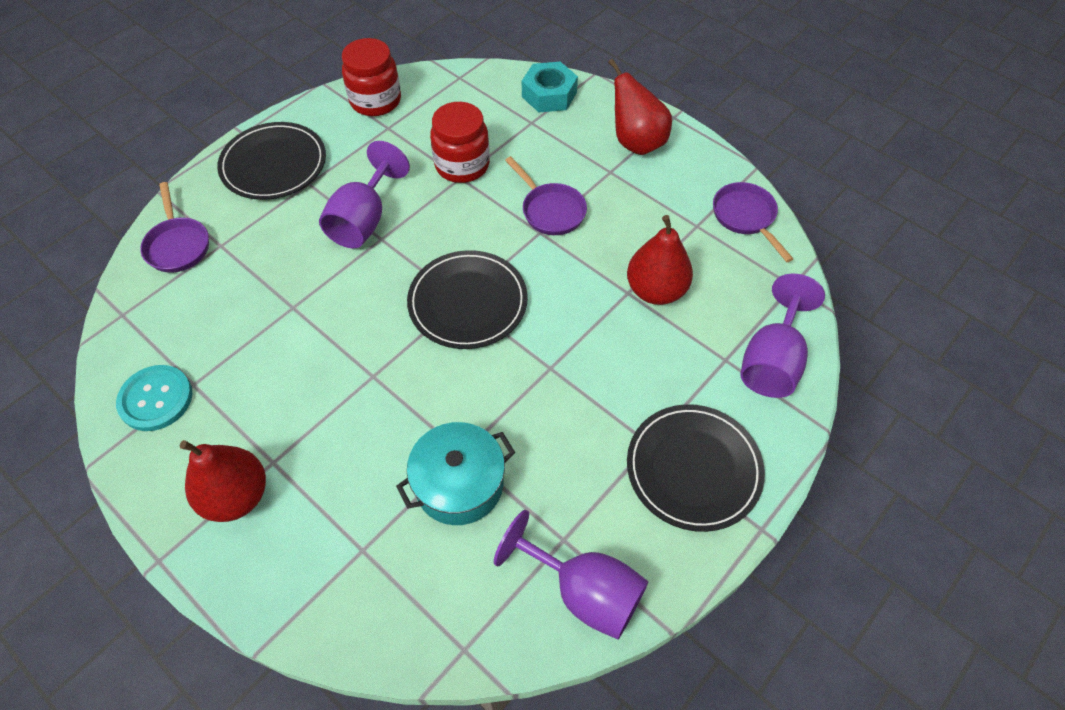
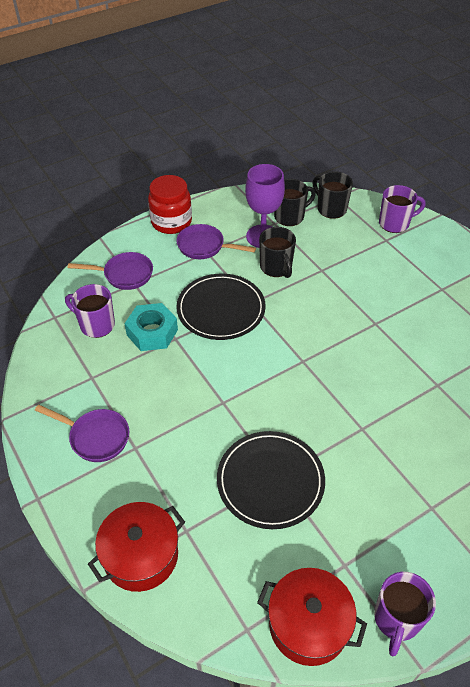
black mug: none = 0 -> [259,227,296,278] [274,179,316,226] [312,171,353,219] = 3
black plate: [217,122,326,200] [407,250,528,349] [627,404,765,532] = 3 -> [177,274,266,340] [217,431,325,529] = 2
purple goblet: [319,141,410,248] [494,510,648,639] [741,274,825,398] = 3 -> [245,164,285,248] = 1
purple mug: none = 0 -> [65,284,115,338] [374,572,436,656] [379,185,426,233] = 3
red jar: [342,38,401,116] [430,102,490,183] = 2 -> [148,175,192,234] = 1
red pear: [180,440,266,522] [608,58,672,155] [627,215,693,305] = 3 -> none = 0
red pot: none = 0 -> [88,502,185,592] [257,568,367,666] = 2
turquoise button: [116,365,192,431] = 1 -> none = 0
turquoise pot: [396,422,515,525] = 1 -> none = 0

